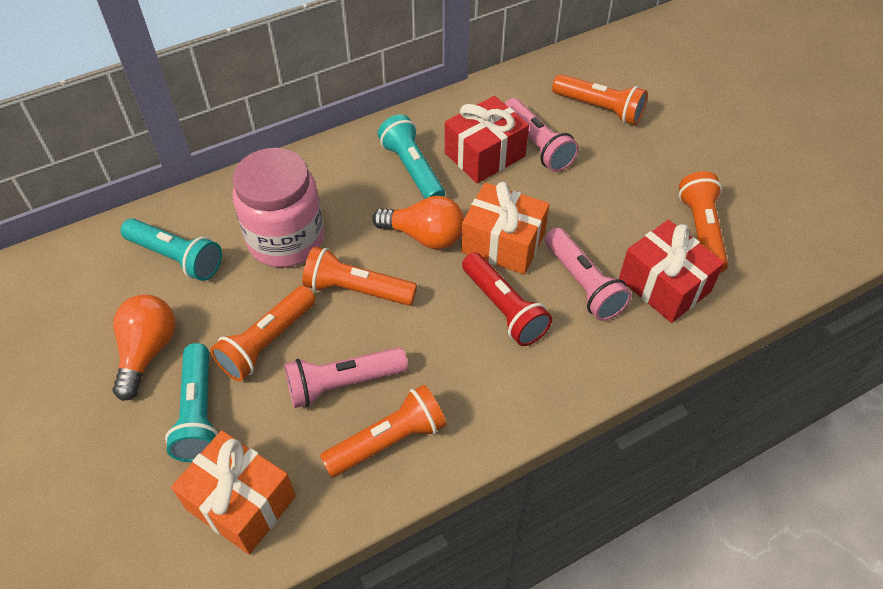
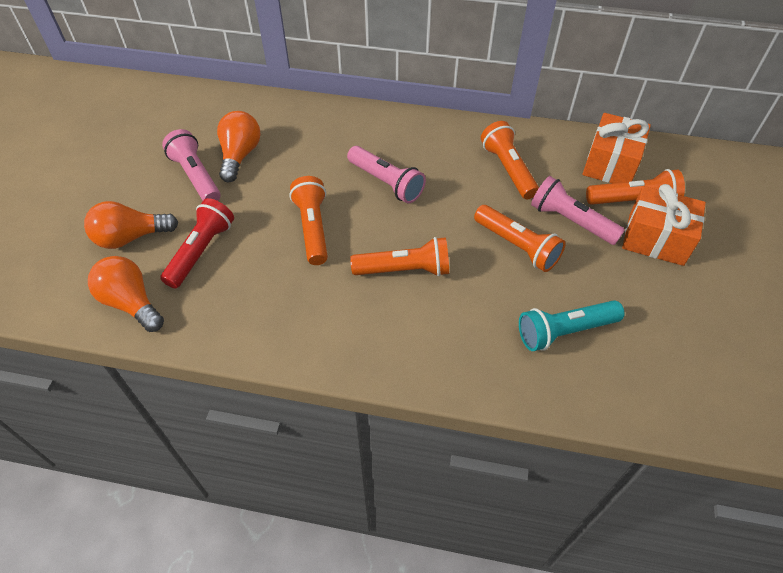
orange light bulb: [112,295,175,401] [373,196,464,249] = 2 -> [84,201,179,249] [88,256,164,332] [217,111,261,182] = 3
pink jar: [233,148,324,267] = 1 -> none = 0
red gift: [445,96,529,183] [619,220,724,323] = 2 -> none = 0
turquoise flashlight: [121,218,222,281] [165,343,218,462] [378,114,445,199] = 3 -> [519,300,625,351] = 1

